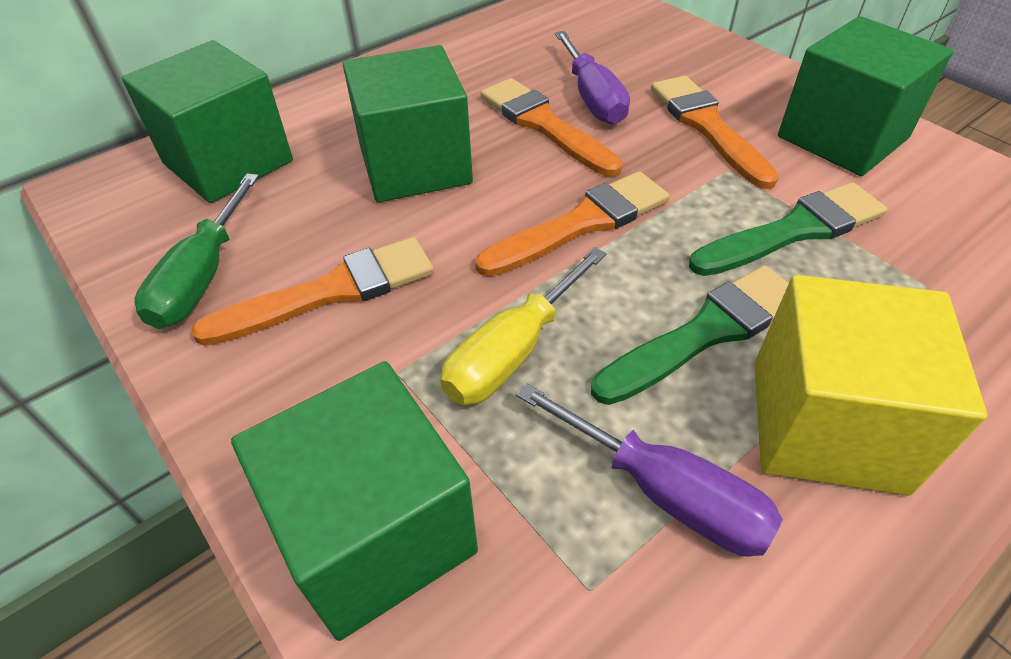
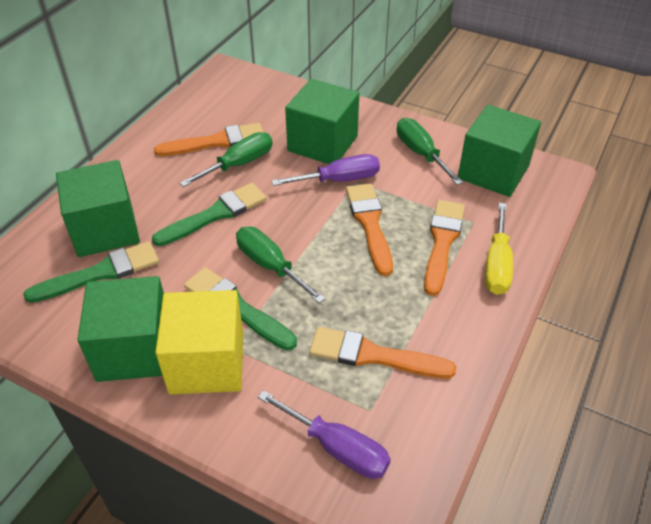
green brush: [591,265,789,405] [689,182,887,276] = 2 -> [23,241,159,303] [152,183,267,246] [184,267,297,351] = 3
green screwdriver: [134,173,259,329] = 1 -> [179,132,273,187] [236,227,325,303] [397,118,463,185] = 3

